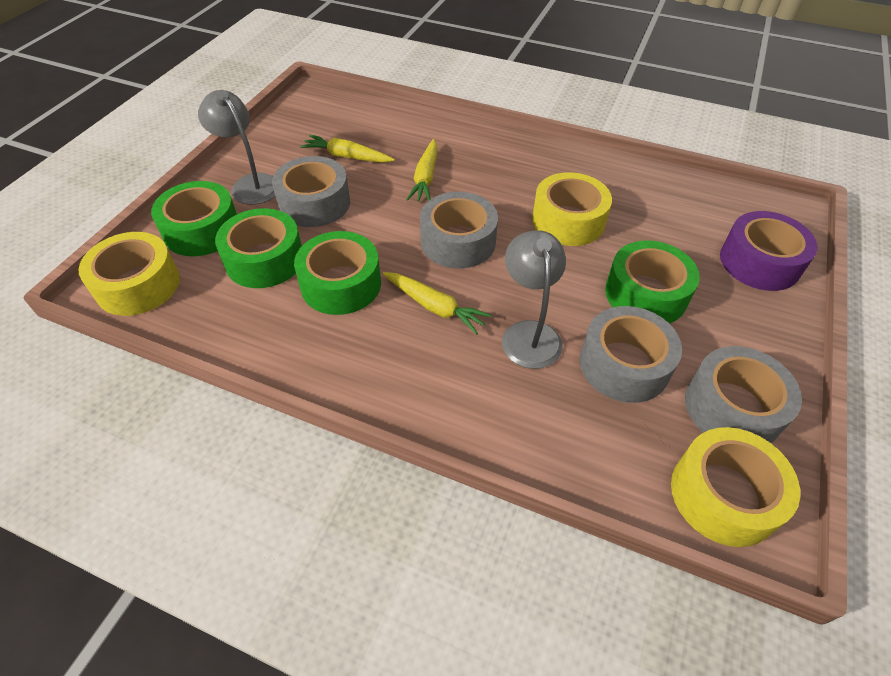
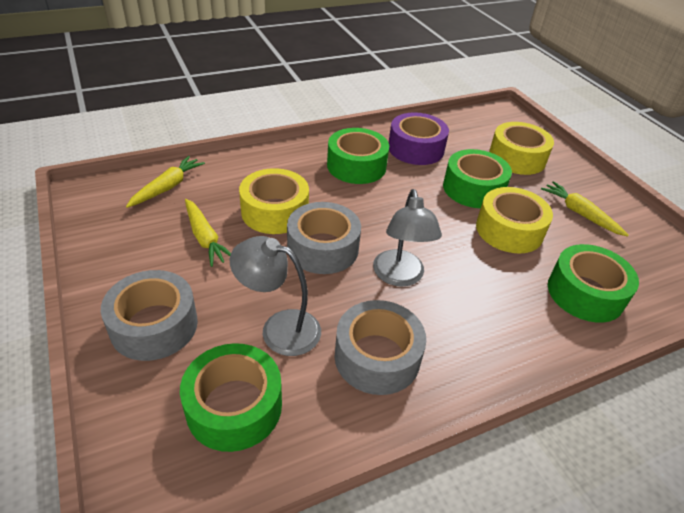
grey tape: [272,156,350,227] [420,192,498,269] [580,306,682,403] [685,346,802,443] = 4 -> [101,270,198,361] [287,202,361,274] [335,300,426,395] = 3

